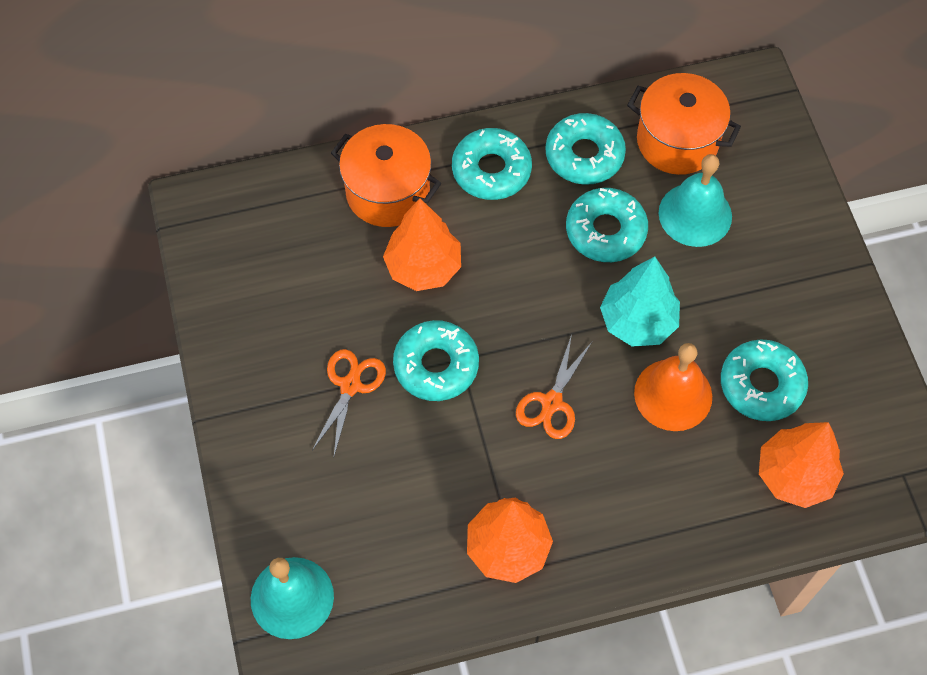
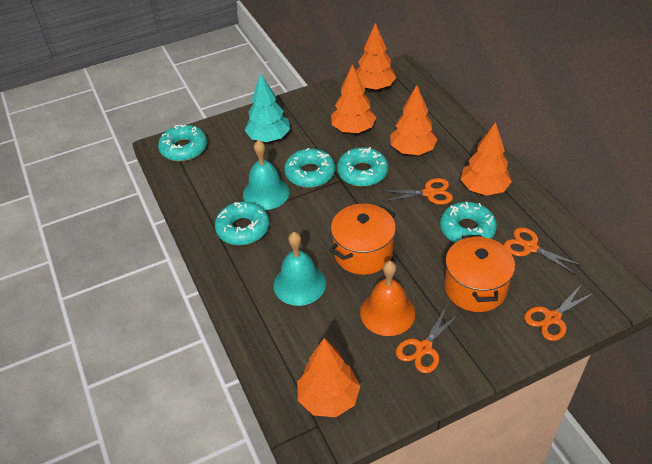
orange scissors: [312,349,386,456] [516,334,592,439] = 2 -> [382,178,453,205] [396,306,460,373] [504,227,583,274] [524,284,594,341] = 4
orange tree: [383,199,461,291] [467,498,553,583] [759,422,844,508] = 3 -> [297,338,360,417] [331,64,376,133] [356,23,396,91] [390,85,437,155] [460,122,512,196] = 5

